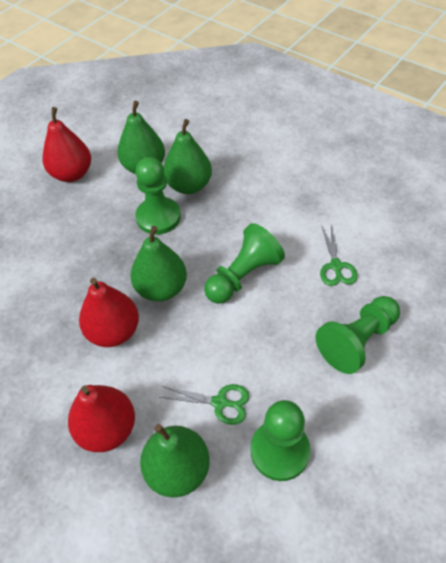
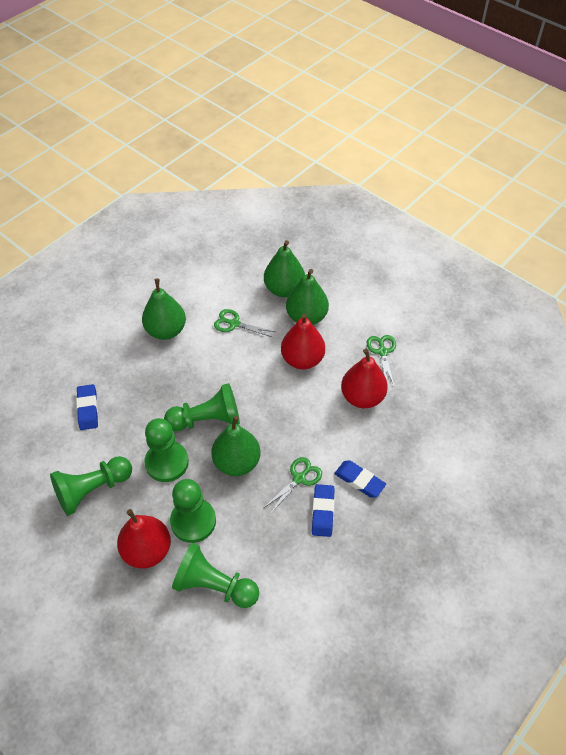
blue eraser: none = 0 -> [76,384,98,430] [312,484,335,537] [334,460,386,497] = 3
green pawn: [135,157,181,235] [204,223,285,304] [250,400,310,481] [315,296,400,374] = 4 -> [50,456,132,516] [144,418,189,482] [164,383,240,431] [170,479,216,543] [172,543,259,608] = 5
green scissors: [160,384,249,425] [320,226,358,286] = 2 -> [214,309,275,337] [265,457,322,514] [367,335,396,385] = 3

